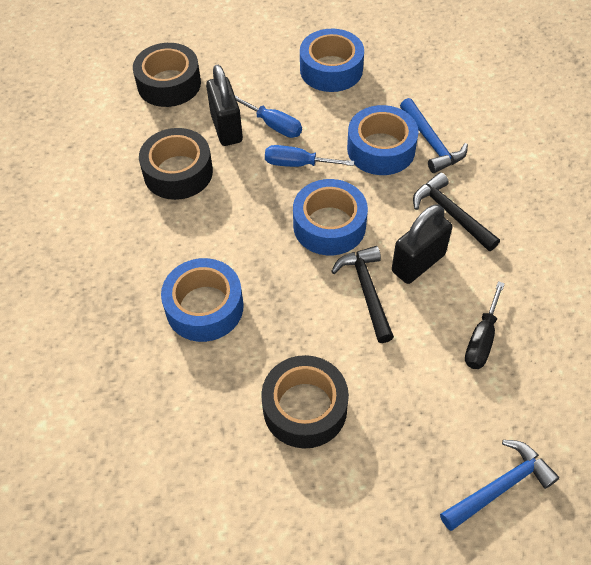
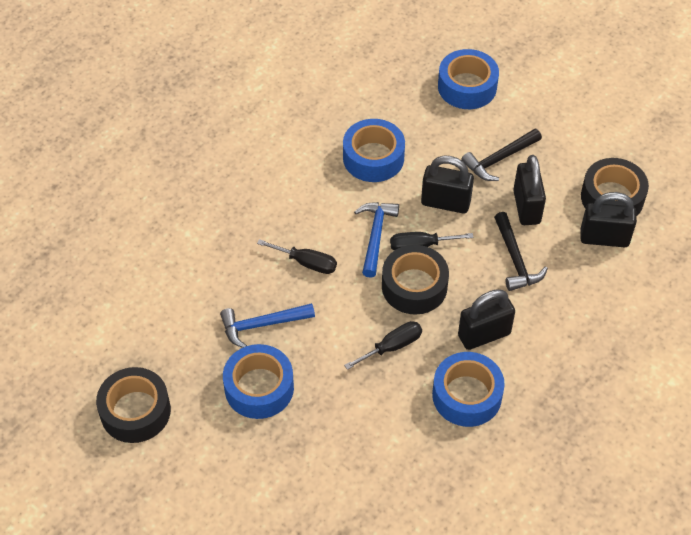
black padlock: [206,65,243,146] [392,204,452,284] = 2 -> [421,155,474,213] [458,289,515,350] [513,155,546,225] [580,192,637,247] = 4
black screwdriver: [465,281,505,369] = 1 -> [257,239,337,274] [344,321,422,370] [390,232,474,251] = 3
blue screwdriver: [235,96,302,138] [265,145,354,167] = 2 -> none = 0

